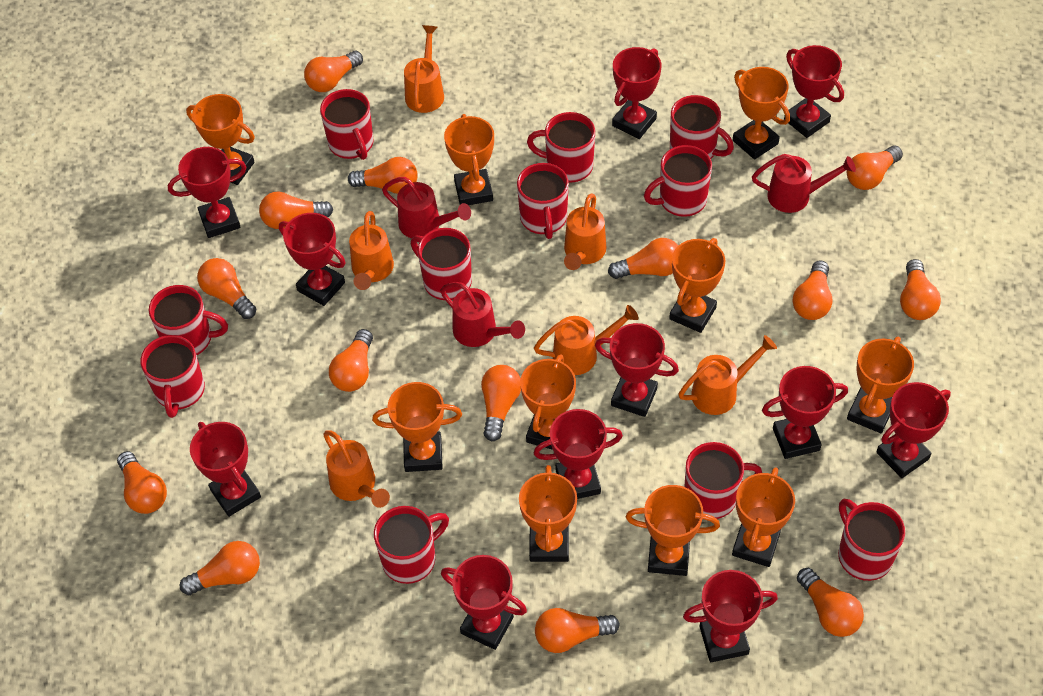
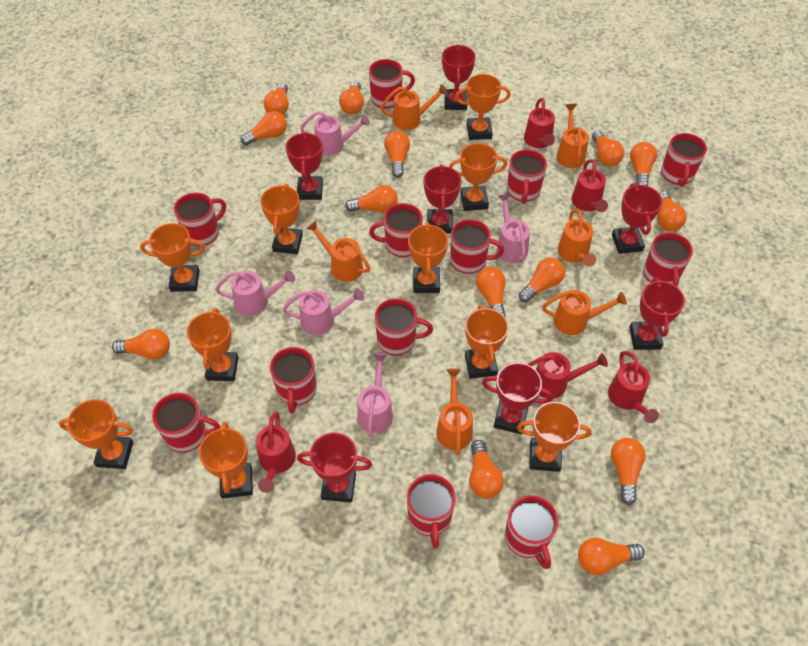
pink watering can: none = 0 -> [215,270,295,316] [282,288,364,335] [300,111,370,156] [357,353,393,437] [497,194,530,263] = 5
red mug: [141,335,205,418] [149,285,228,355] [320,89,374,160] [374,506,449,584] [411,228,472,300] [517,163,569,239] [527,112,595,183] [644,145,712,217] [670,95,734,159] [685,442,762,519] [838,499,905,581] = 11 -> [152,393,220,453] [174,192,226,246] [270,347,317,414] [369,59,415,108] [369,203,423,257] [375,298,433,356] [407,474,456,549] [450,219,504,274] [505,495,558,569] [507,149,547,204] [643,232,693,286] [661,133,707,187] = 12
red trophy: [168,147,247,238] [190,422,261,517] [279,213,346,306] [441,555,527,650] [534,409,623,499] [595,323,679,417] [612,47,661,139] [683,570,778,662] [762,366,848,459] [784,45,844,138] [876,382,951,478] = 11 -> [286,132,323,200] [297,432,372,502] [423,164,462,234] [442,44,476,110] [482,363,553,434] [612,183,663,254] [629,277,685,350] = 7
red watering can: [382,177,471,238] [440,282,525,347] [752,154,856,213] = 3 -> [256,412,296,493] [524,98,555,148] [528,352,608,399] [572,159,608,212] [608,351,659,423] = 5

